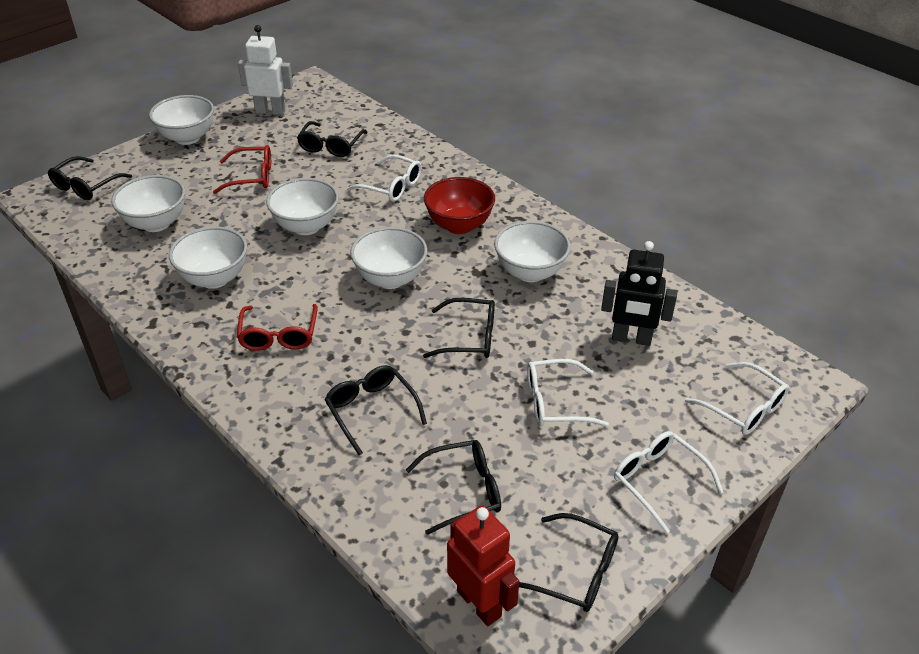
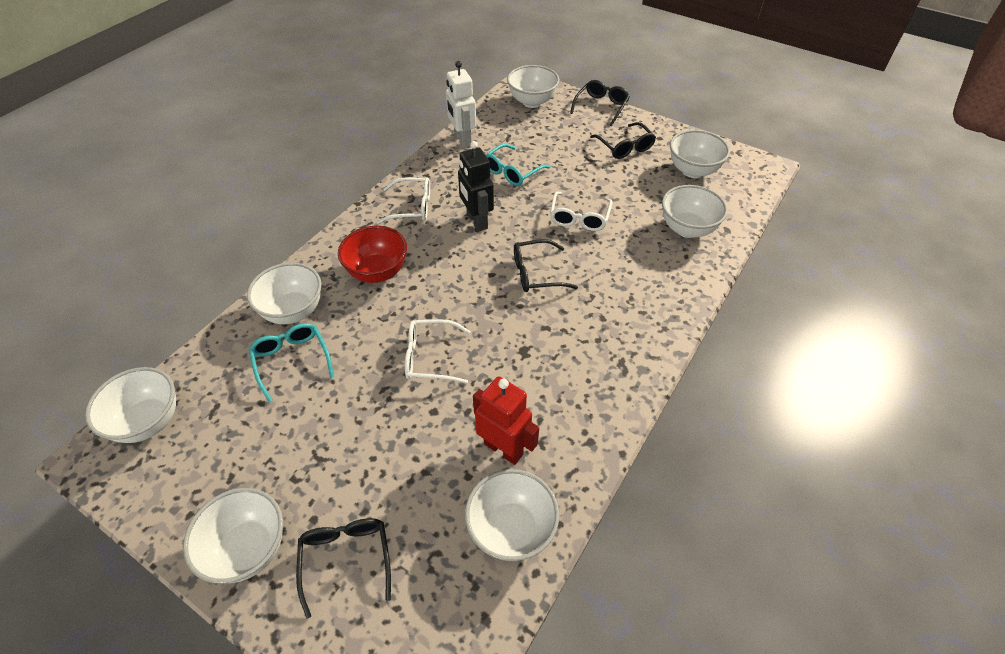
black glasses: [48,156,132,200] [297,121,368,157] [325,365,427,455] [406,440,501,535] [423,298,495,358] [519,513,618,612] = 6 -> [296,518,391,619] [514,239,578,292] [570,80,630,126] [590,122,656,159] = 4
red glasses: [213,145,271,194] [237,304,318,351] = 2 -> none = 0
turquoise glasses: none = 0 -> [249,323,334,402] [486,144,550,186] = 2
white bowl: [111,175,185,232] [149,95,214,145] [169,226,247,289] [266,178,339,235] [350,227,427,289] [494,221,571,282] = 6 -> [85,367,176,443] [183,488,283,584] [247,263,321,324] [465,469,559,561] [507,65,559,108] [662,185,728,238] [670,130,730,178] = 7
white glasses: [347,155,422,202] [527,359,609,427] [614,431,723,534] [685,362,789,435] = 4 -> [376,178,430,224] [405,319,471,384] [550,191,612,231] = 3

